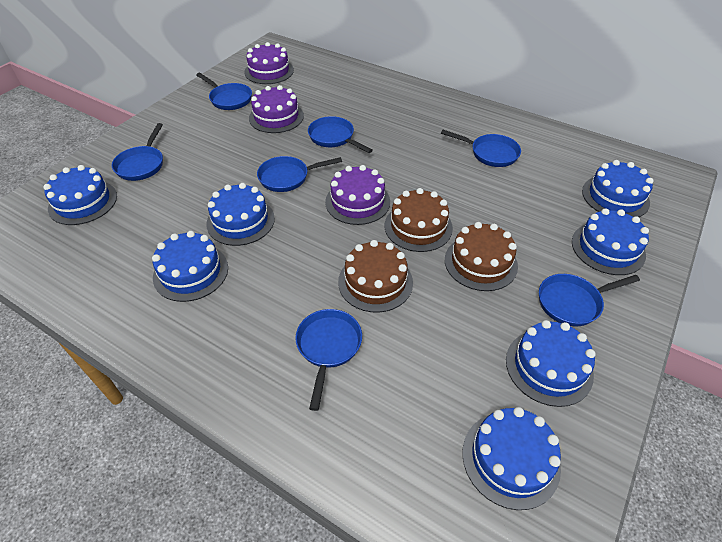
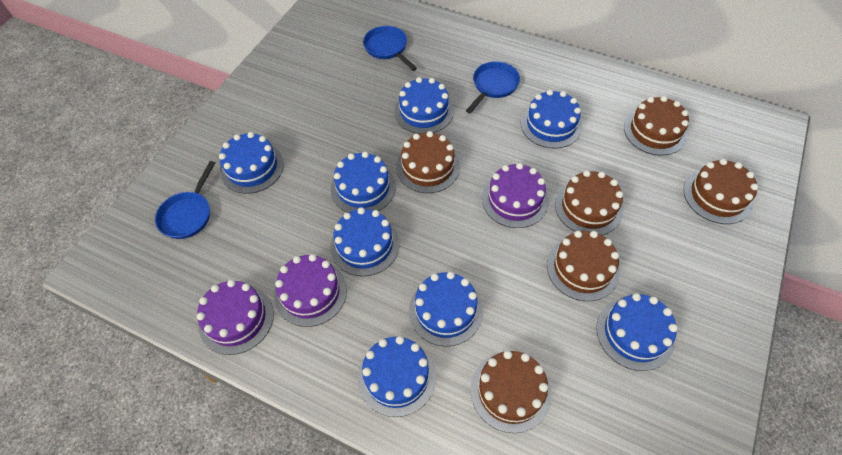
blue cake: [43,165,117,225] [152,231,228,302] [206,183,275,246] [462,407,561,510] [506,320,596,407] [572,208,649,275] [582,160,653,217] = 7 -> [219,132,284,194] [330,207,399,276] [331,151,396,213] [358,336,436,417] [394,77,454,134] [409,272,483,347] [521,90,582,148] [596,293,678,371] = 8
blue pan: [112,123,163,181] [196,73,252,110] [257,156,342,192] [295,309,362,411] [308,116,373,153] [441,130,521,167] [539,274,640,326] = 7 -> [155,161,215,239] [363,26,417,71] [466,61,520,114] = 3
brown cake: [338,240,413,313] [385,188,453,252] [445,222,518,291] = 3 -> [396,131,460,193] [471,350,551,433] [547,231,620,301] [555,170,623,235] [624,96,689,155] [684,159,759,224] = 6

